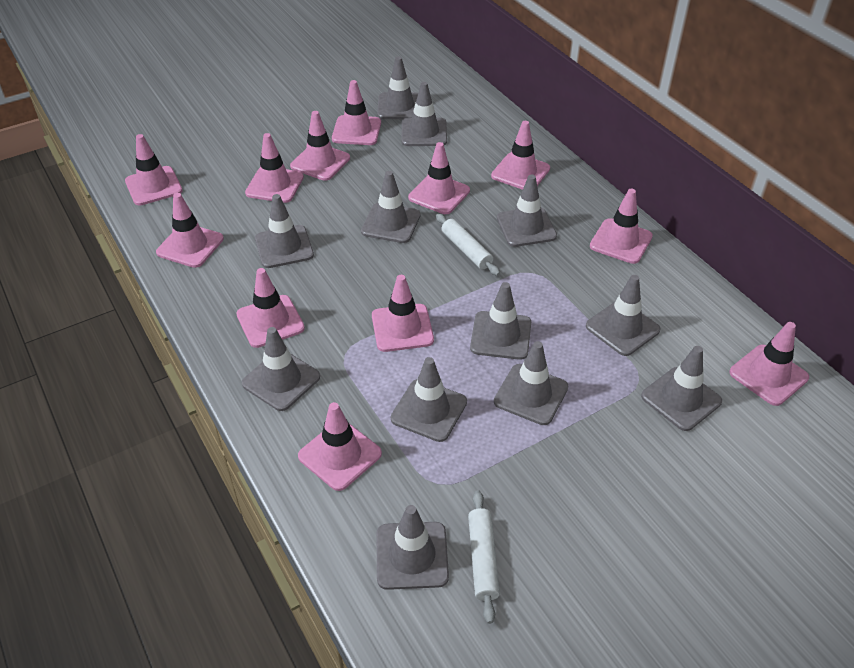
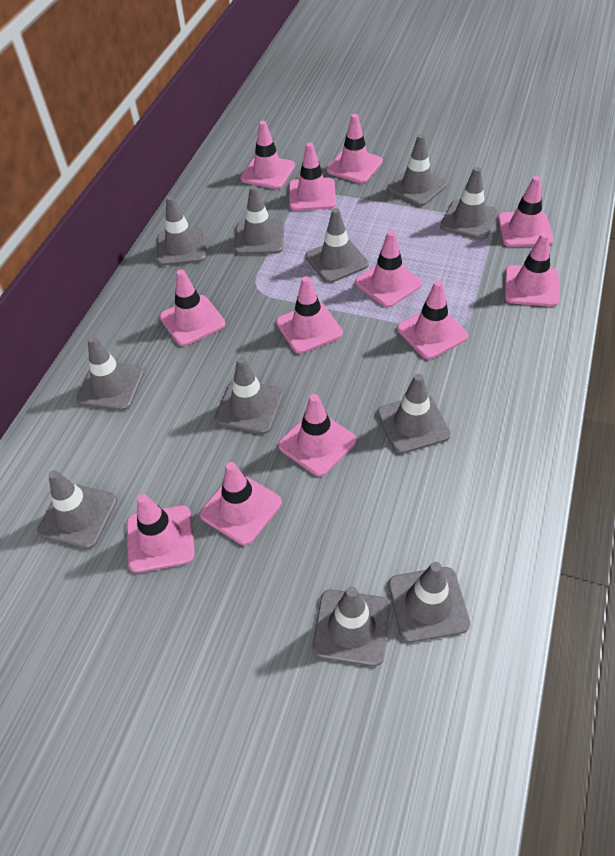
grey traffic cone: [242,327,320,411] [255,194,314,268] [361,171,421,243] [376,505,449,590] [377,56,418,119] [391,357,467,442] [402,82,447,146] [470,282,531,360] [494,341,568,425] [497,175,557,247] [586,275,661,356] [641,346,722,431] = 12 -> [37,470,117,549] [76,336,144,411] [157,196,206,266] [215,357,284,434] [234,185,284,254] [306,208,369,283] [312,587,390,666] [377,374,451,454] [387,134,447,206] [388,562,470,642] [440,167,498,240] = 11
white rolling pin: [436,214,500,276] [468,490,500,624] = 2 -> none = 0

